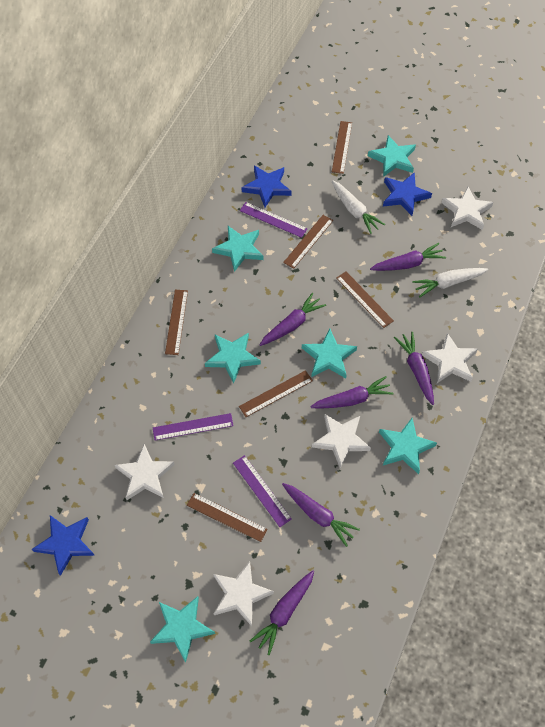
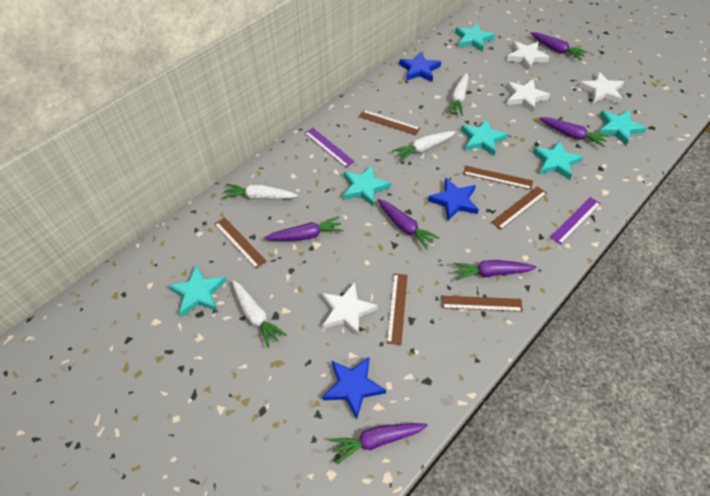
purple ruler: [153,413,234,441] [233,455,292,527] [240,202,307,238] = 3 -> [305,128,355,168] [550,197,601,245] = 2
white carrot: [331,180,385,234] [412,268,488,297] = 2 -> [223,184,298,199] [232,281,287,348] [392,131,456,162] [446,73,469,116] = 4
white star: [115,444,175,500] [213,561,274,626] [312,414,371,469] [422,333,478,383] [442,187,493,230] = 5 -> [322,282,378,337] [506,41,550,71] [506,79,550,112] [579,72,624,104] = 4

